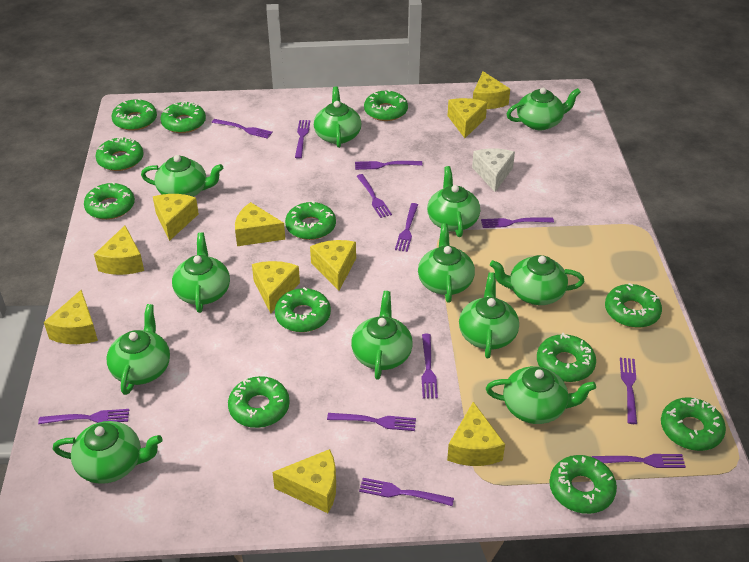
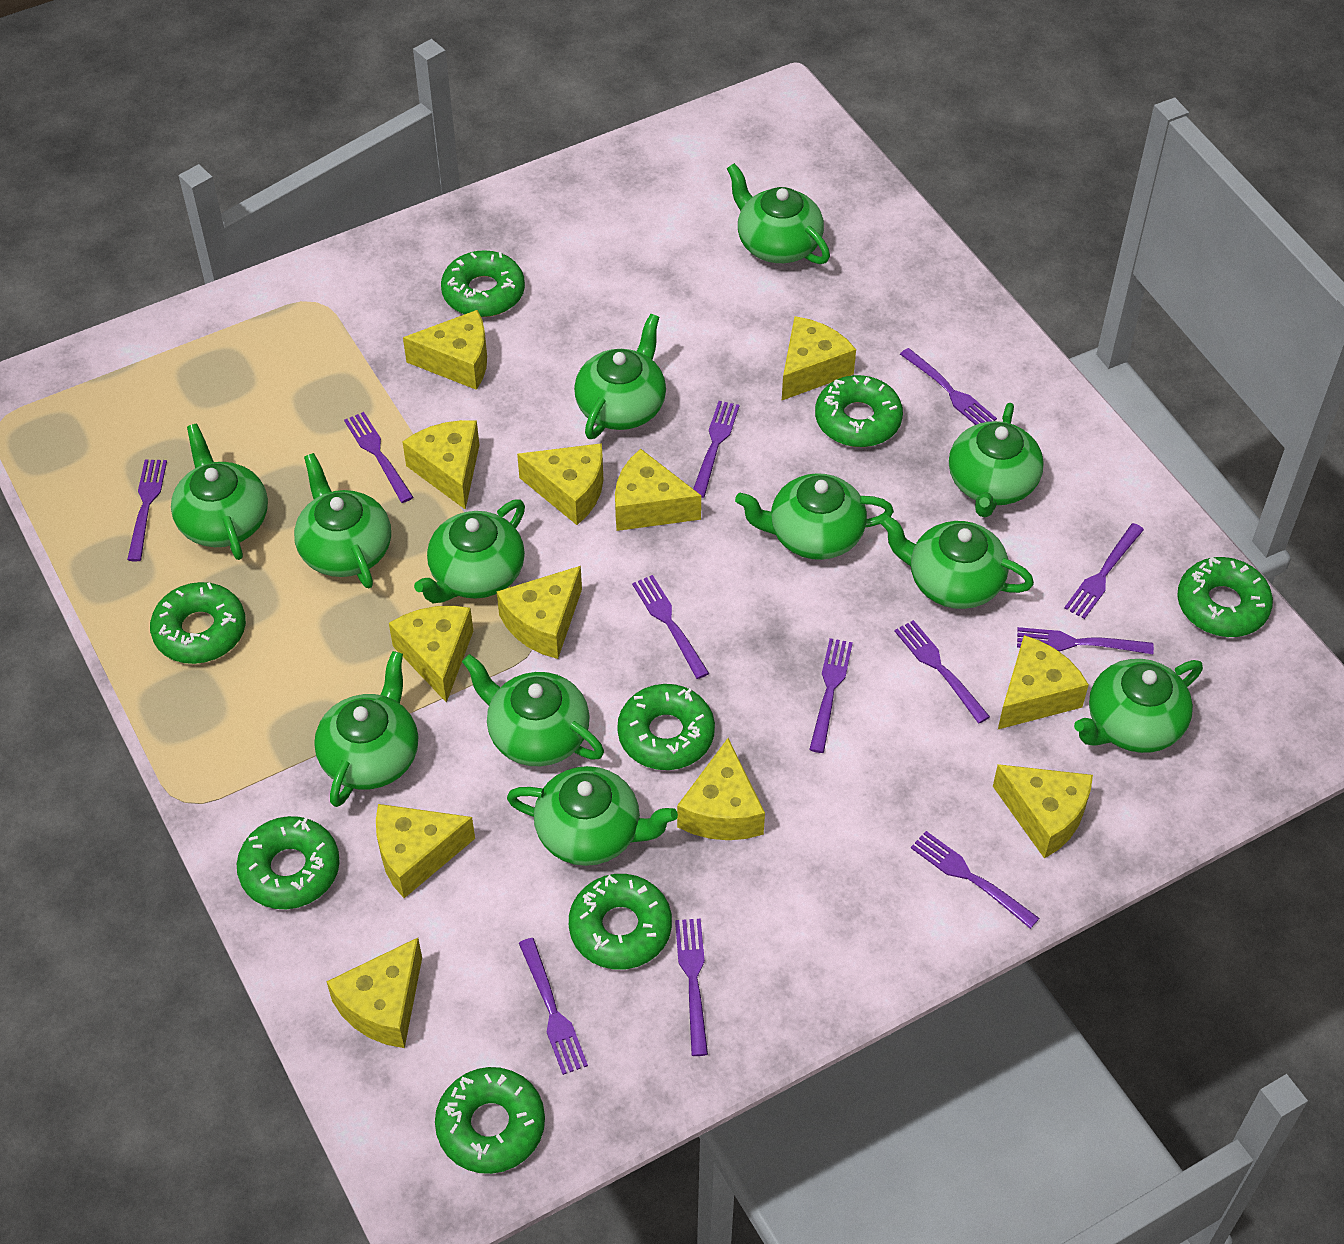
green donut: [84,182,135,220] [95,137,144,171] [111,98,157,131] [160,101,206,133] [228,376,290,428] [275,287,331,332] [285,201,336,240] [364,89,408,121] [537,333,596,382] [549,455,617,514] [605,283,662,328] [661,397,726,451] = 12 -> [150,582,246,664] [237,816,340,909] [435,1067,545,1174] [441,250,525,317] [569,874,672,970] [617,684,715,770] [815,375,903,447] [1177,557,1273,637] = 8
white cheese: [472,148,515,192] = 1 -> none = 0
yellow cheese: [44,290,98,344] [94,226,144,275] [153,194,199,241] [235,202,285,246] [252,261,300,313] [272,449,336,513] [310,240,356,290] [447,402,505,466] [448,98,487,138] [473,71,510,109] = 10 -> [326,938,422,1048] [376,804,475,898] [389,606,473,703] [403,310,487,390] [403,420,479,510] [497,566,582,659] [517,443,603,525] [615,449,701,531] [677,738,765,840] [782,316,856,400] [993,764,1093,859] [998,635,1089,729] = 12

